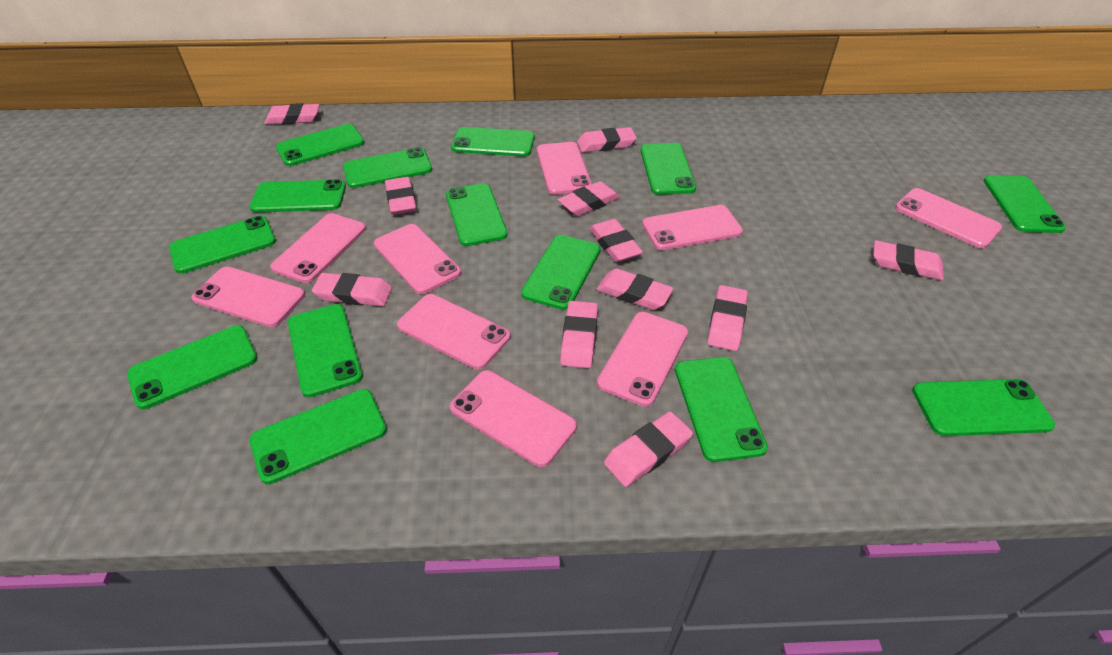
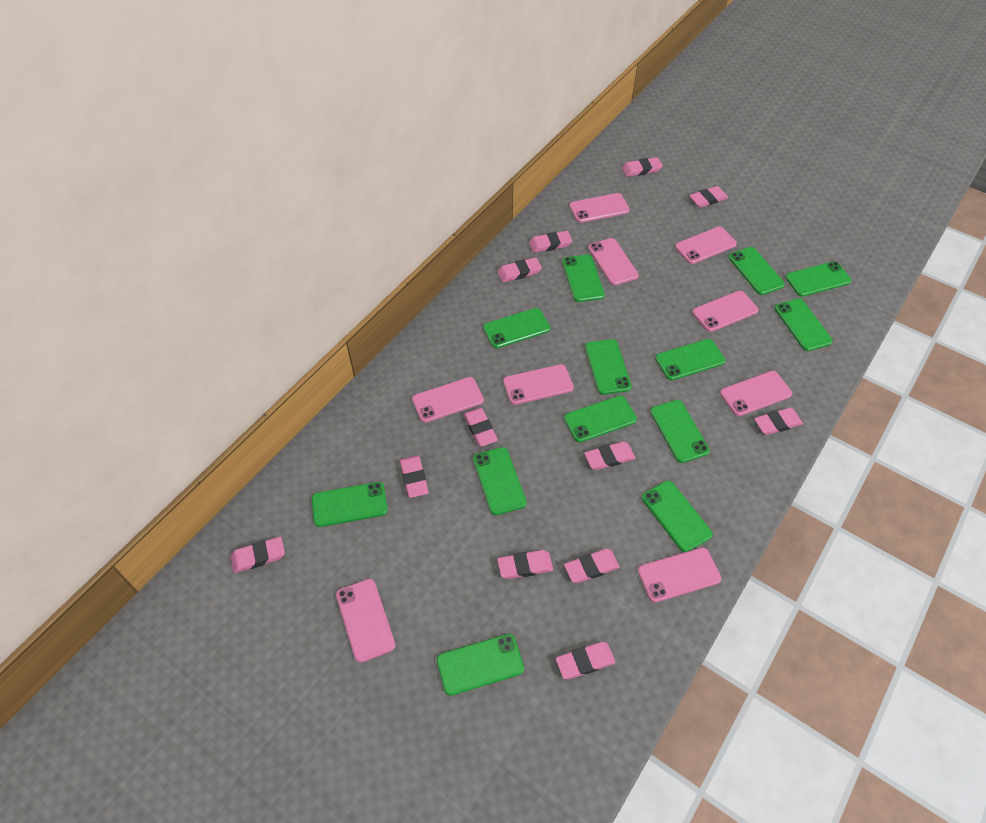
green phone: [127,325,257,409] [169,216,276,274] [249,179,346,213] [250,389,387,484] [276,124,364,166] [288,304,363,397] [343,147,432,188] [446,183,508,246] [451,127,535,157] [521,235,600,310] [640,143,696,195] [675,357,768,462] [912,379,1055,436] [983,175,1066,233] = 14 -> [312,482,388,527] [437,634,524,696] [473,447,527,515] [483,308,550,348] [562,255,605,302] [564,396,637,442] [585,339,632,395] [642,481,713,552] [650,400,710,463] [655,339,725,380] [729,247,785,295] [774,298,833,351] [785,261,851,297] = 13
pink eraser: [265,103,320,124] [312,273,392,306] [385,177,417,215] [558,181,620,216] [560,301,598,368] [577,127,637,152] [589,219,643,262] [596,268,674,310] [604,411,693,487] [708,285,748,351] [873,240,944,280] = 11 -> [231,537,285,573] [400,456,429,498] [463,408,498,446] [497,257,542,283] [497,550,553,579] [529,231,572,253] [556,642,615,679] [564,549,620,583] [584,442,636,470] [622,157,663,177] [689,186,728,208] [754,407,803,435] = 12

